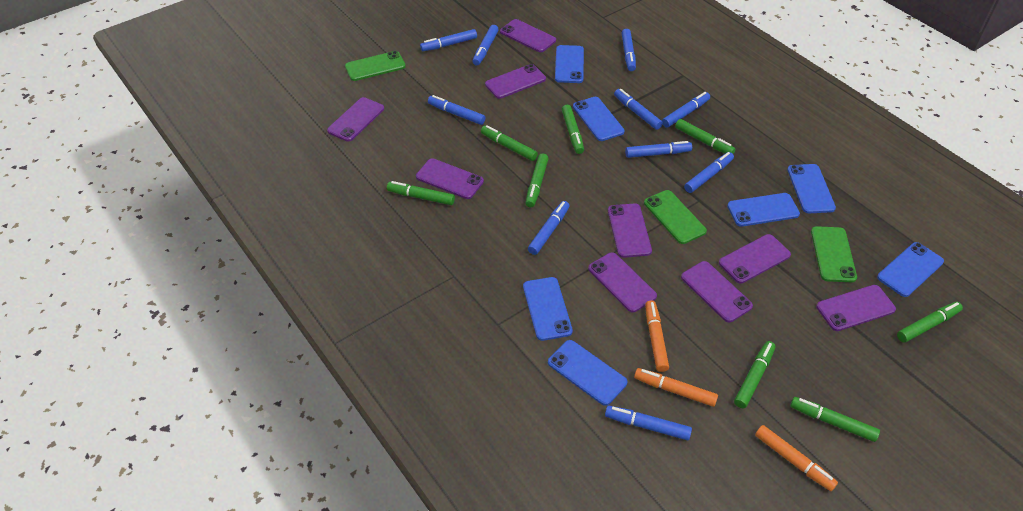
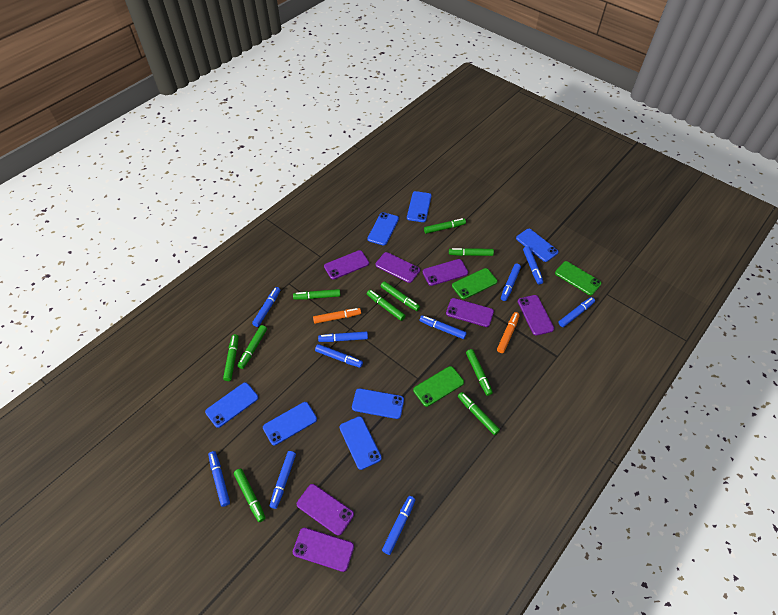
green marker: [387,181,455,205] [481,125,538,161] [526,154,549,207] [562,105,584,154] [675,119,735,154] [734,341,776,409] [790,397,880,442] [897,302,963,343] = 8 -> [223,334,239,381] [234,469,265,522] [237,325,267,369] [293,289,340,300] [367,290,406,321] [381,281,420,311] [424,218,466,234] [449,248,494,256] [458,392,500,435] [466,349,493,396] = 10
orange marker: [634,368,718,407] [645,300,669,372] [755,425,838,491] = 3 -> [313,308,361,324] [497,312,520,353] = 2
purple phone: [327,97,384,142] [416,158,484,199] [485,64,546,99] [500,19,556,52] [588,252,657,313] [608,203,652,258] [681,261,753,322] [719,234,791,284] [816,285,896,331] = 9 -> [293,528,354,572] [297,484,354,536] [324,250,369,280] [375,252,420,283] [423,259,468,286] [446,298,494,327] [518,295,554,336] = 7

